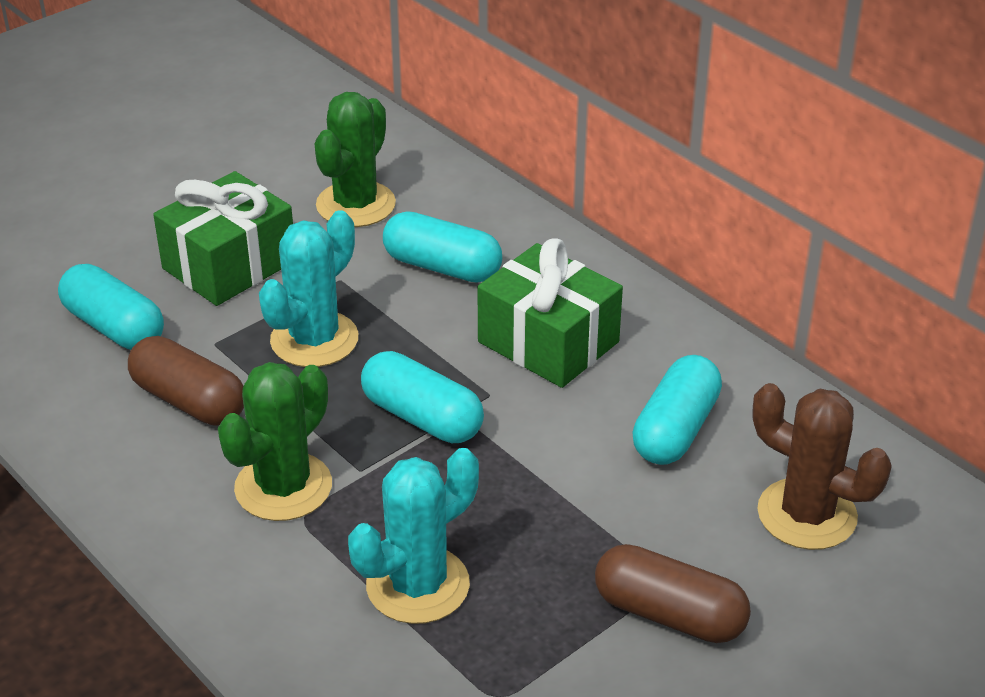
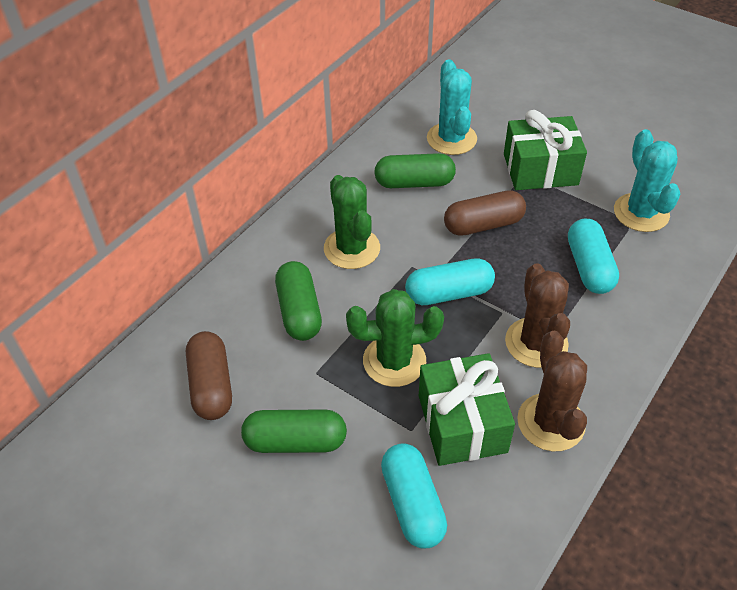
brown cactus: [752,383,892,550] = 1 -> [505,263,570,368] [517,331,587,451] = 2
green capsule: none = 0 -> [241,409,347,453] [275,261,322,341] [374,153,456,188] = 3
turquoise capsule: [58,264,164,350] [361,351,484,443] [383,211,502,283] [632,355,722,465] = 4 -> [381,443,447,548] [405,259,495,305] [568,219,619,294] = 3

